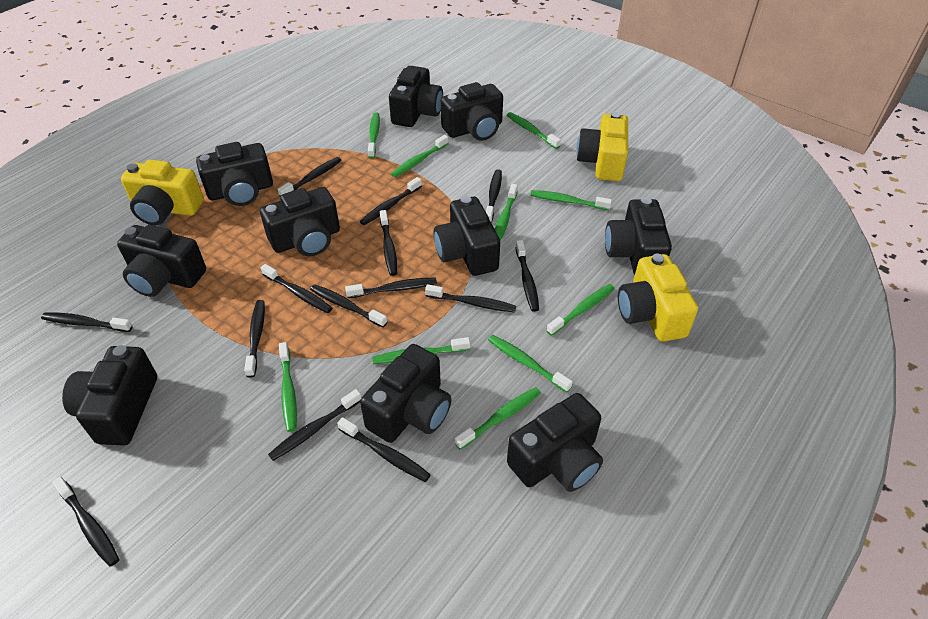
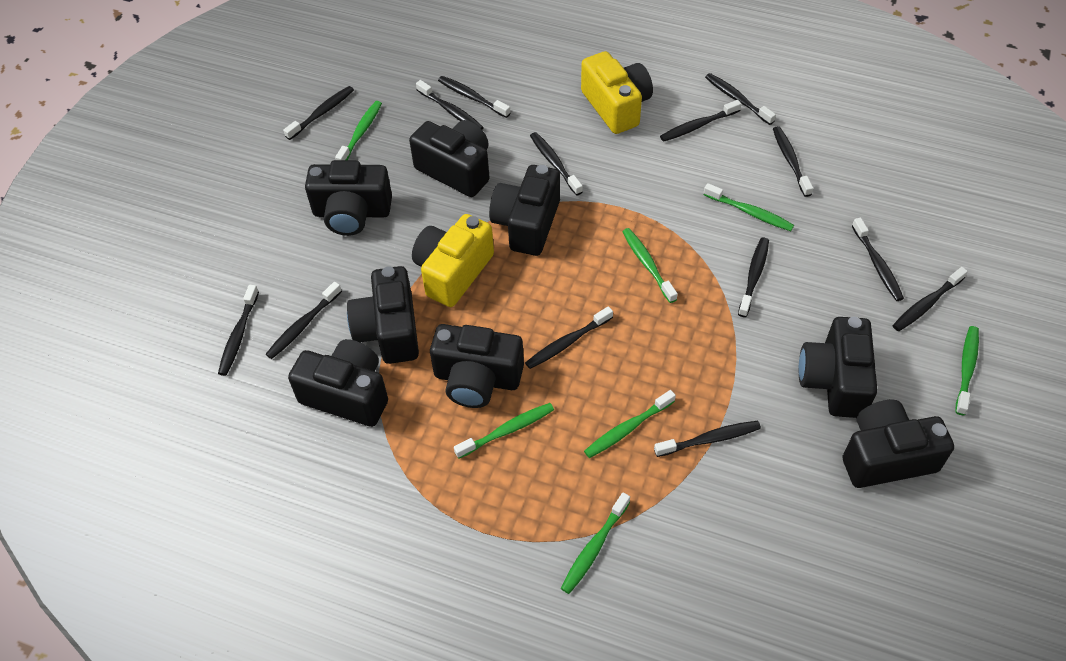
black camera: [62,345,157,446] [117,225,206,297] [196,142,273,206] [260,187,340,256] [360,344,452,443] [389,66,443,127] [434,196,500,276] [441,82,503,141] [507,393,603,492] [605,197,672,275] = 10 -> [288,339,388,427] [305,160,392,236] [347,266,419,364] [409,120,490,197] [430,324,524,408] [489,165,560,256] [799,317,878,418] [843,400,954,488] = 8
green toothbrush: [279,342,297,432] [368,113,380,159] [372,337,470,364] [391,135,449,177] [455,387,541,450] [488,335,573,393] [495,184,518,241] [507,112,561,149] [530,190,612,210] [546,284,615,336] = 10 -> [335,101,382,160] [454,403,554,459] [561,492,630,594] [584,390,676,458] [622,228,678,303] [703,183,794,231] [955,326,979,415] = 7
yellow camera: [121,160,204,225] [577,112,628,181] [618,254,698,342] = 3 -> [412,214,494,307] [581,51,653,134] = 2

